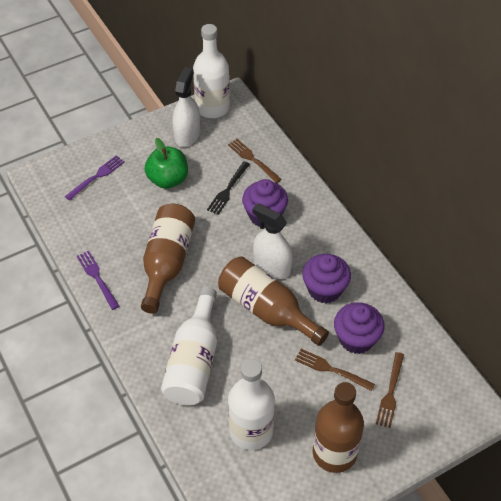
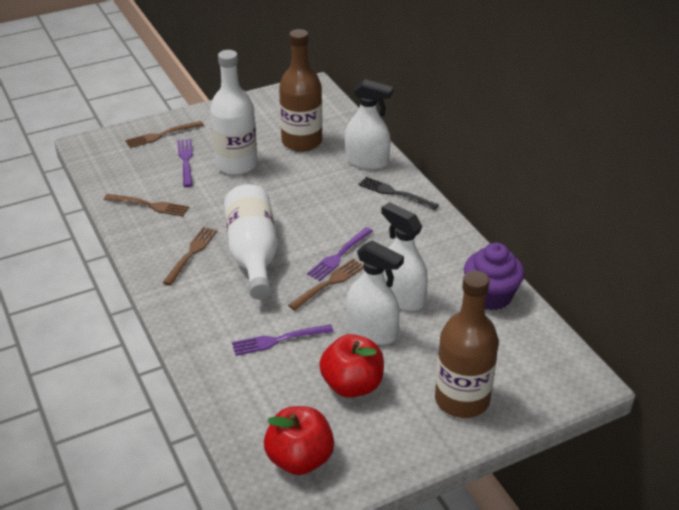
brown bottle: [141,204,195,314] [218,256,329,346] [313,382,364,473] = 3 -> [279,29,322,152] [435,270,499,418] = 2
brown fork: [228,139,281,183] [295,349,375,391] [376,352,404,428] = 3 -> [104,194,189,216] [125,121,204,148] [163,227,217,286] [288,259,364,310] = 4
green apple: [144,138,188,189] = 1 -> none = 0
purple cupcake: [242,179,288,227] [302,254,351,303] [334,302,385,354] = 3 -> [464,243,525,310] = 1
purple fork: [65,155,125,201] [77,251,119,310] = 2 -> [177,139,193,187] [232,325,334,356] [307,227,373,281] = 3
red apple: none = 0 -> [264,406,334,475] [319,334,384,398] = 2
white bottle: [161,286,217,406] [193,24,230,118] [228,359,275,450] = 3 -> [210,50,257,175] [224,184,277,300] = 2
white spray bottle: [172,67,200,147] [252,203,293,279] = 2 -> [345,79,393,170] [346,240,404,345] [381,202,428,311] = 3

